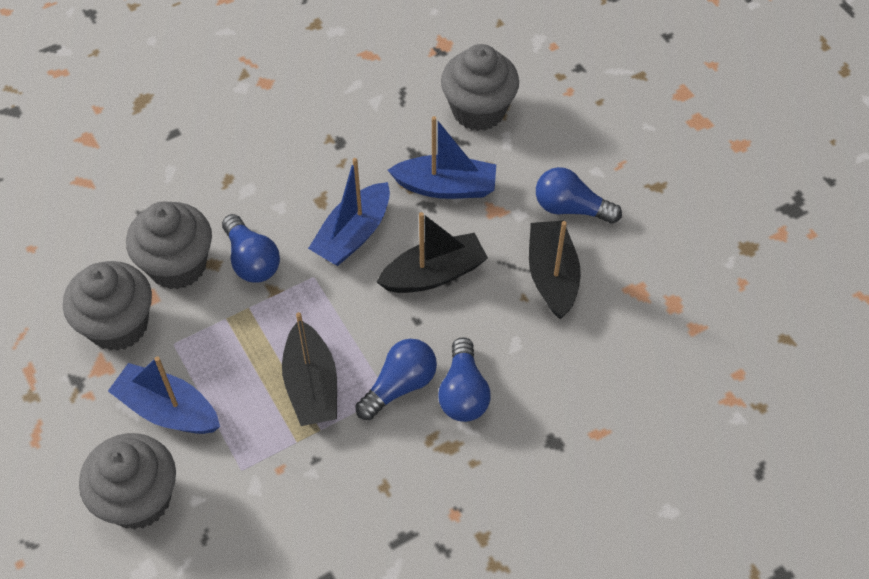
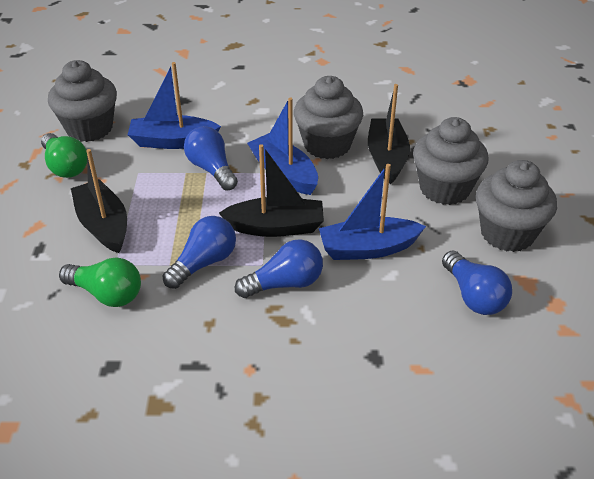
green light bulb: none = 0 -> [41,133,87,178] [59,257,141,307] = 2

